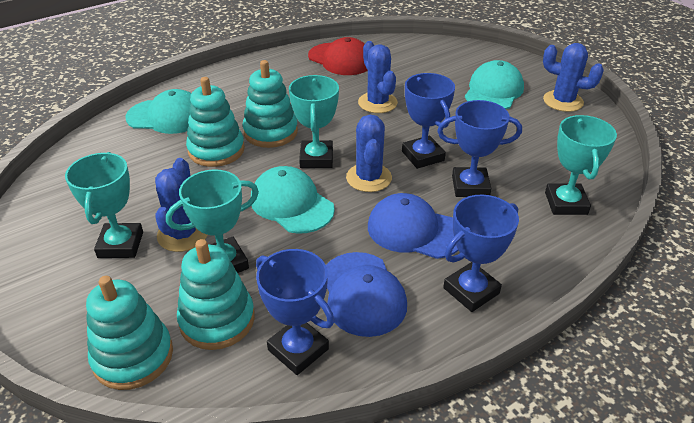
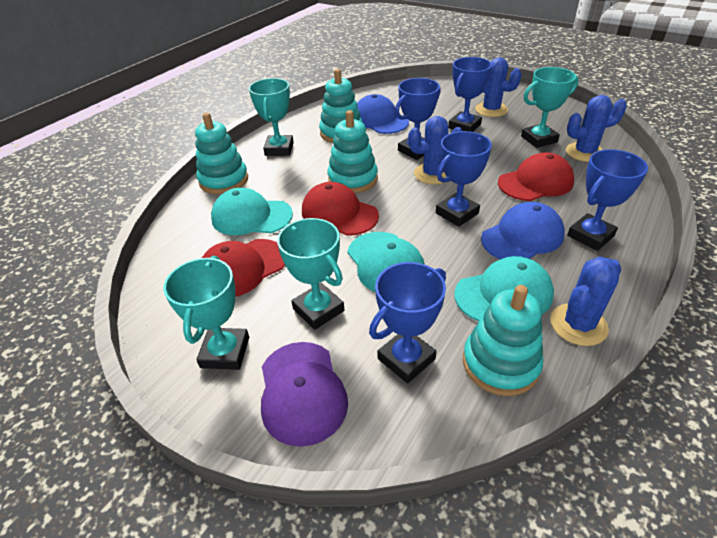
blue trophy: [256,249,334,375] [402,73,455,169] [437,100,522,197] [443,194,519,312] = 4 -> [369,262,446,384] [395,78,441,160] [436,131,492,227] [448,57,492,132] [567,149,648,251] = 5
purple cap: none = 0 -> [261,342,348,447] = 1
red cap: [308,37,368,75] = 1 -> [202,239,285,297] [302,182,379,236] [498,152,574,201] = 3

